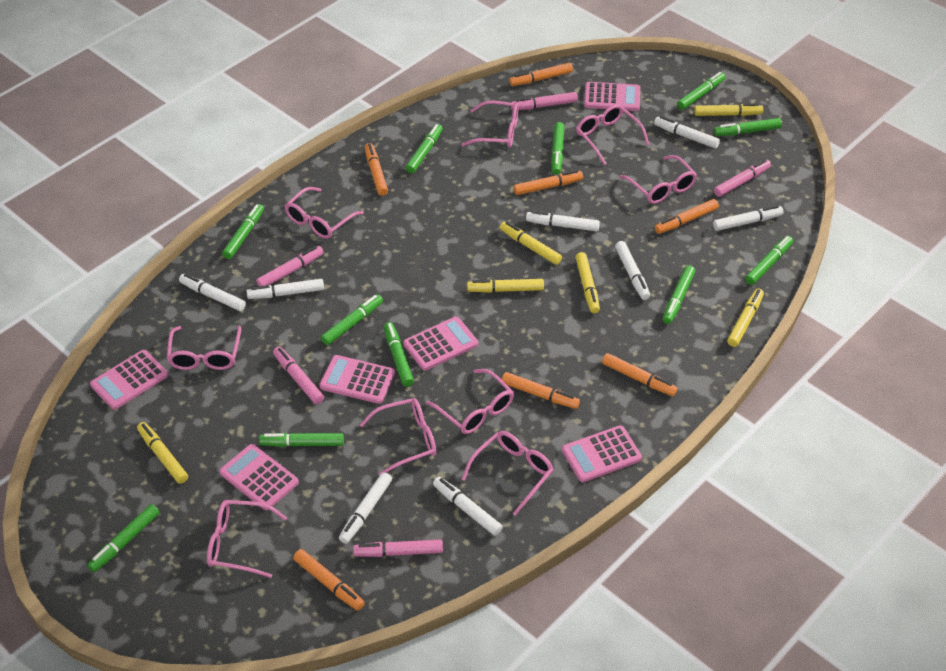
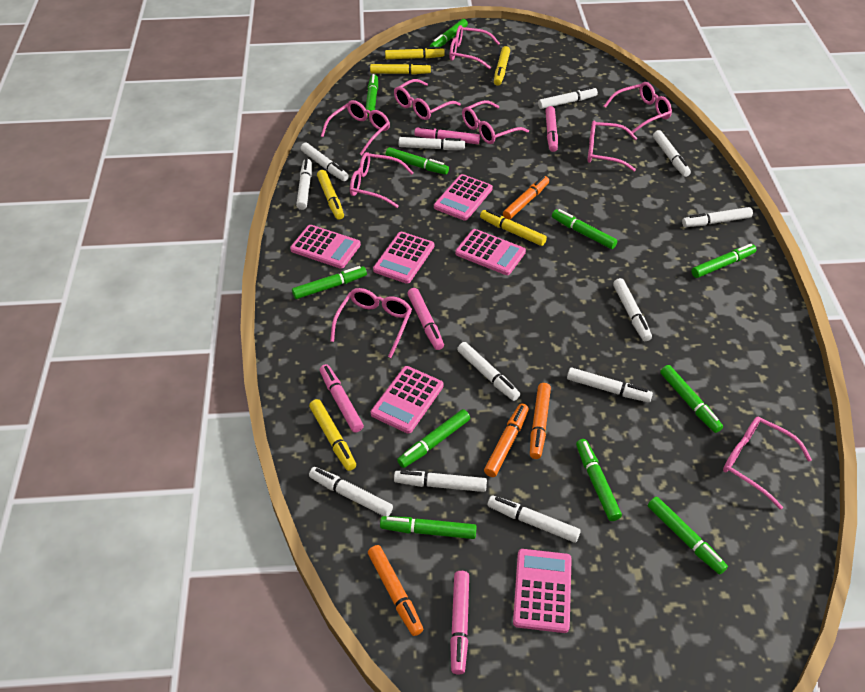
orange marker: [293,549,365,611] [365,143,388,196] [502,372,580,409] [509,63,573,86] [513,170,583,195] [602,353,677,396] [655,199,719,234] = 7 -> [368,545,423,636] [484,404,529,477] [503,176,549,220] [530,383,551,459] = 4
white marker: [179,274,246,311] [247,279,324,299] [339,472,392,544] [433,477,503,536] [526,211,600,231] [615,241,650,300] [654,116,720,148] [713,205,783,231] = 8 -> [296,159,312,210] [300,143,349,181] [309,467,393,516] [394,471,487,492] [399,137,465,150] [457,342,520,401] [488,495,581,543] [538,86,598,109] [567,367,653,402] [613,278,652,341] [653,130,691,177] [682,207,753,227] = 12

